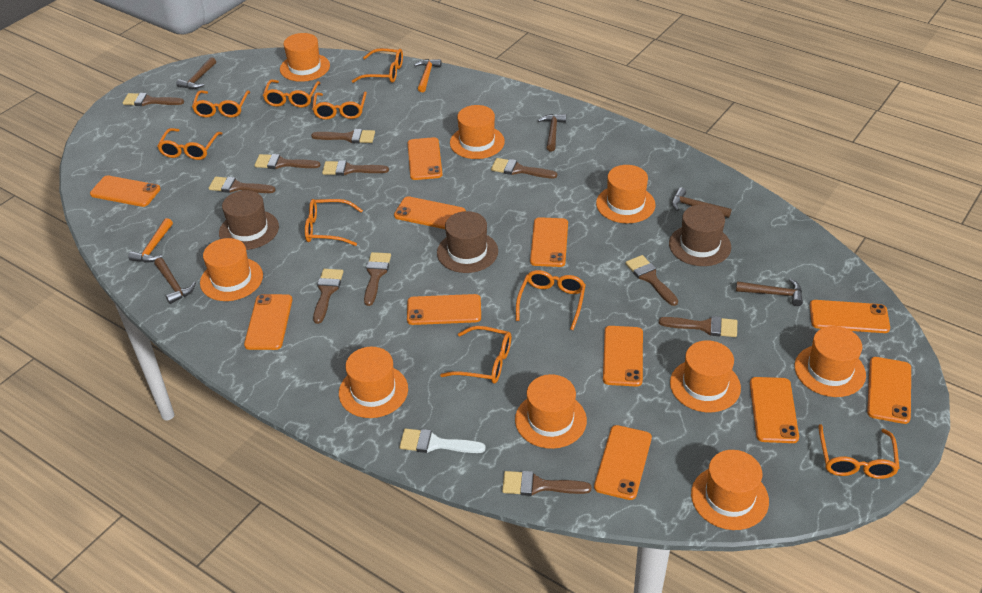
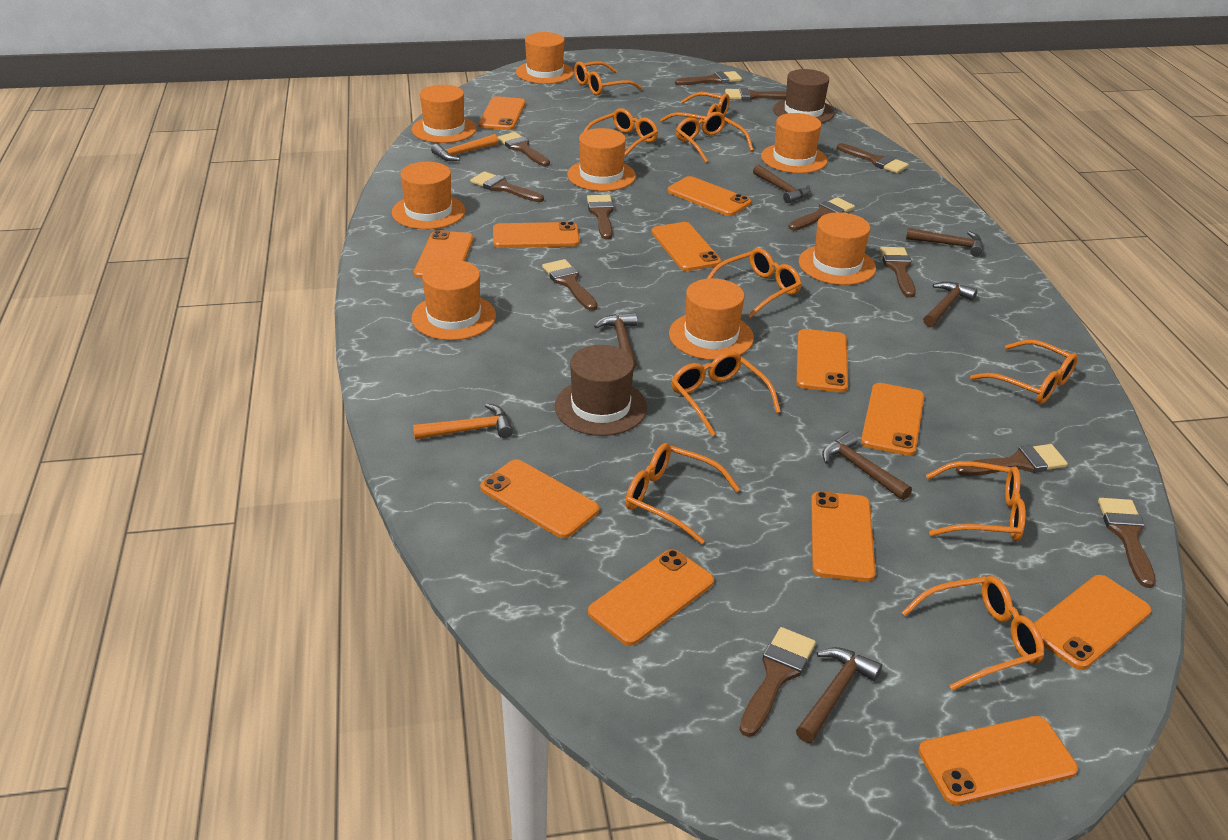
brown brush: [123,93,184,106] [209,177,276,193] [255,154,321,169] [311,129,375,143] [313,269,343,324] [322,160,389,176] [364,252,391,306] [491,158,557,178] [502,471,591,496] [625,255,678,306] [659,316,737,337] = 11 -> [470,171,544,202] [497,132,550,166] [542,259,598,311] [587,195,614,239] [675,71,742,85] [725,88,786,100] [739,627,816,737] [788,197,855,231] [837,143,909,173] [880,247,916,298] [956,444,1068,476] [1098,498,1156,588] = 12
brown hammer: [154,258,196,304] [176,57,216,89] [538,114,566,152] [672,187,732,218] [736,278,803,306] = 5 -> [594,313,637,368] [753,165,811,203] [796,647,882,743] [822,431,912,500] [906,228,983,257] [923,282,978,327] = 6
brown hat: [219,190,279,250] [437,211,498,273] [669,204,731,266] = 3 -> [555,345,647,436] [773,69,835,123] = 2
orange glasses: [157,128,223,160] [192,90,251,118] [263,80,321,108] [305,199,363,246] [312,91,367,120] [352,48,403,83] [440,326,511,384] [516,270,586,330] [819,424,900,479] = 9 -> [574,61,642,95] [583,108,658,158] [625,443,740,544] [660,92,730,122] [671,351,781,436] [676,112,754,163] [707,248,802,318] [901,576,1044,690] [926,461,1026,541] [970,340,1078,404] = 10
orange hat: [200,238,263,301] [280,33,330,82] [339,347,408,418] [450,105,505,159] [515,374,587,449] [596,165,656,223] [670,340,741,412] [691,450,769,530] [795,326,866,397] = 9 -> [392,162,465,229] [412,85,477,143] [412,260,496,340] [516,32,574,84] [567,128,636,191] [669,278,754,360] [761,113,827,173] [799,212,876,285] = 8
orange phone: [90,175,161,207] [244,294,293,350] [394,196,466,229] [407,294,481,325] [408,137,443,180] [530,217,568,267] [594,425,652,500] [603,326,643,387] [750,377,799,443] [810,300,890,333] [867,357,911,424] = 11 -> [414,230,473,278] [478,96,526,130] [480,459,599,538] [493,221,580,248] [588,549,714,646] [651,222,721,271] [667,176,751,216] [796,329,848,392] [811,491,876,582] [861,383,924,456] [918,716,1078,805] [1034,575,1151,670] = 12
white brush: [399,429,486,453] = 1 -> none = 0

